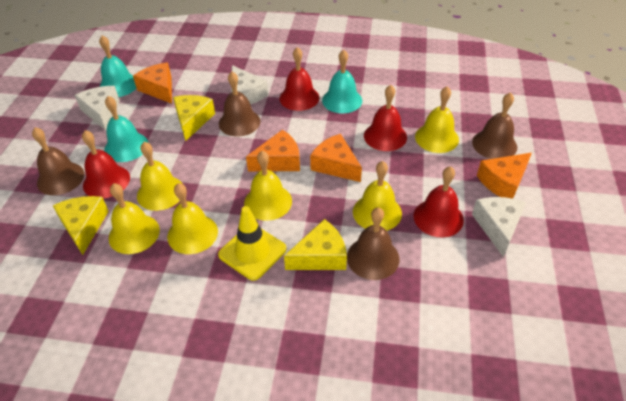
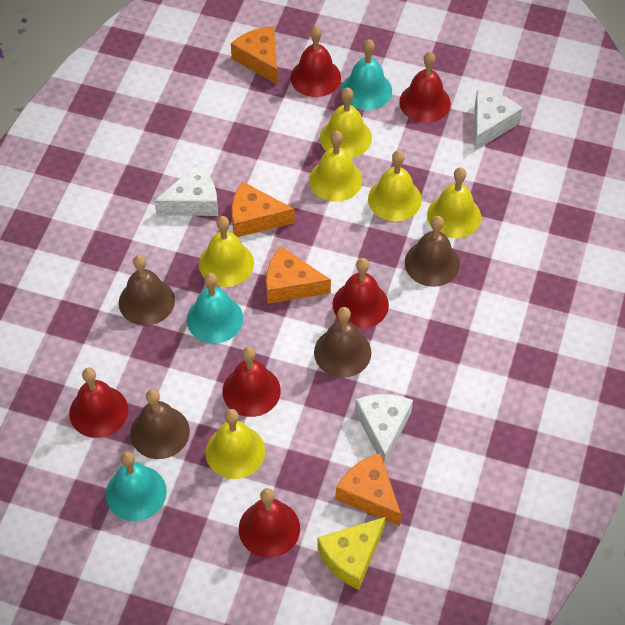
red bell: [82,130,130,198] [280,47,319,111] [364,85,407,151] [414,166,464,238] = 4 -> [69,368,128,438] [222,346,281,417] [239,488,300,558] [290,26,341,97] [333,258,389,329] [399,52,451,123] = 6
yellow cheese: [53,196,109,255] [173,95,215,141] [284,219,347,270] = 3 -> [317,517,386,590] = 1
yellow traffic cone: [218,206,287,281] = 1 -> none = 0

